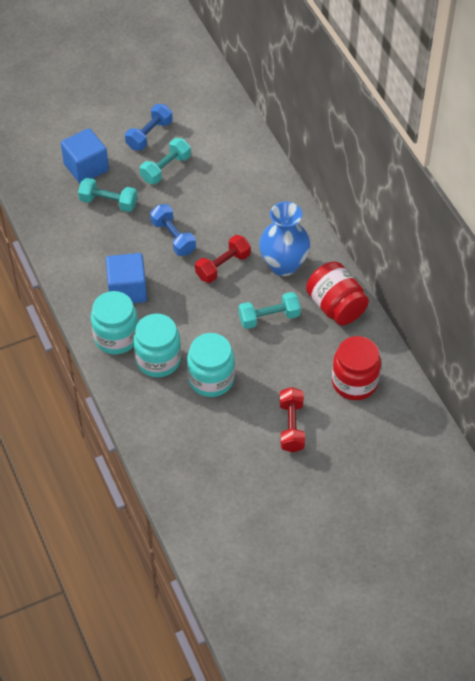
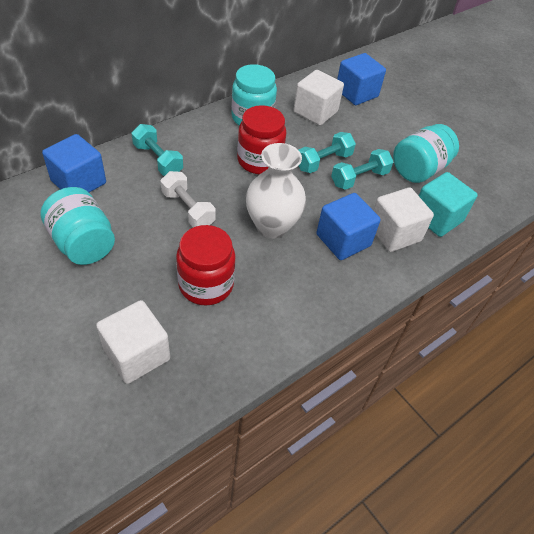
blue cube: [61,128,109,183] [106,253,147,303] = 2 -> [42,134,106,192] [316,193,381,260] [337,53,386,105] = 3
blue dumbbell: [125,104,173,151] [150,204,196,256] = 2 -> none = 0
blue vase: [259,202,310,276] = 1 -> none = 0
red dumbbell: [195,235,251,283] [280,387,305,453] = 2 -> none = 0
turquoise cube: none = 0 -> [419,172,478,237] = 1
white cube: none = 0 -> [96,300,170,384] [293,70,344,126] [373,187,434,252] = 3
white dumbbell: none = 0 -> [161,171,216,227] = 1
white vase: none = 0 -> [246,143,306,238] = 1

